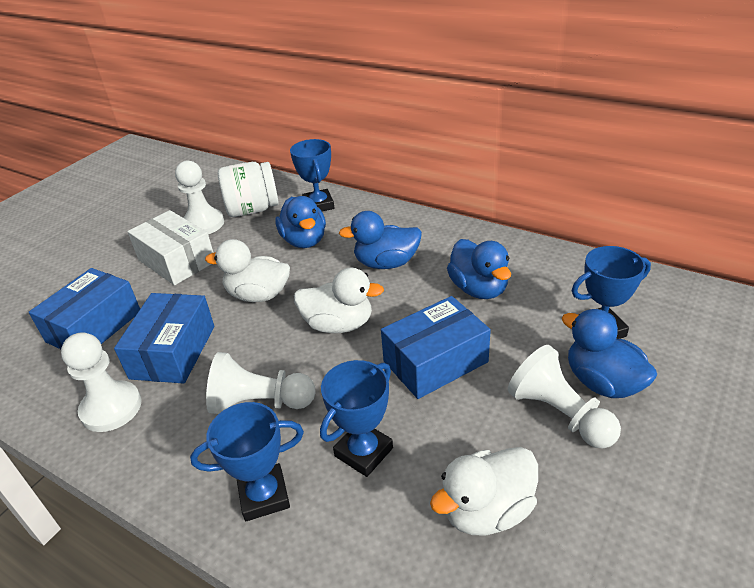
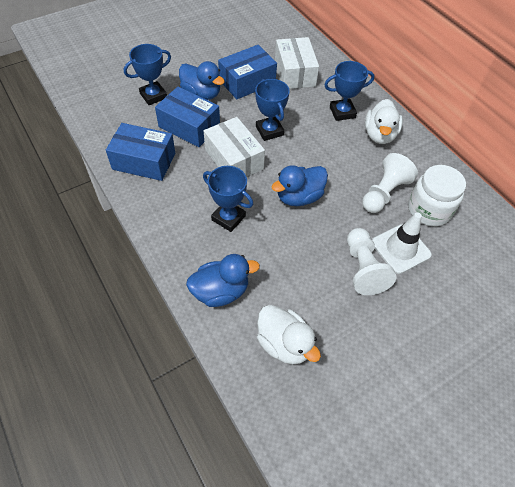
blue duck: [275,196,326,248] [339,211,422,269] [447,239,511,299] [562,309,657,398] = 4 -> [179,61,225,100] [186,254,260,307] [271,165,328,206] = 3
white box: [127,210,214,285] = 1 -> [204,117,265,177] [275,37,319,89] = 2
white duck: [205,239,290,302] [294,267,384,333] [430,447,538,535] = 3 -> [257,305,321,364] [365,99,403,144] = 2
white pawn: [61,332,142,432] [175,161,224,234] [206,352,316,414] [508,345,621,449] = 4 -> [347,228,397,295] [362,153,418,213] = 2
white traffic cone: none = 0 -> [372,213,432,274] = 1

